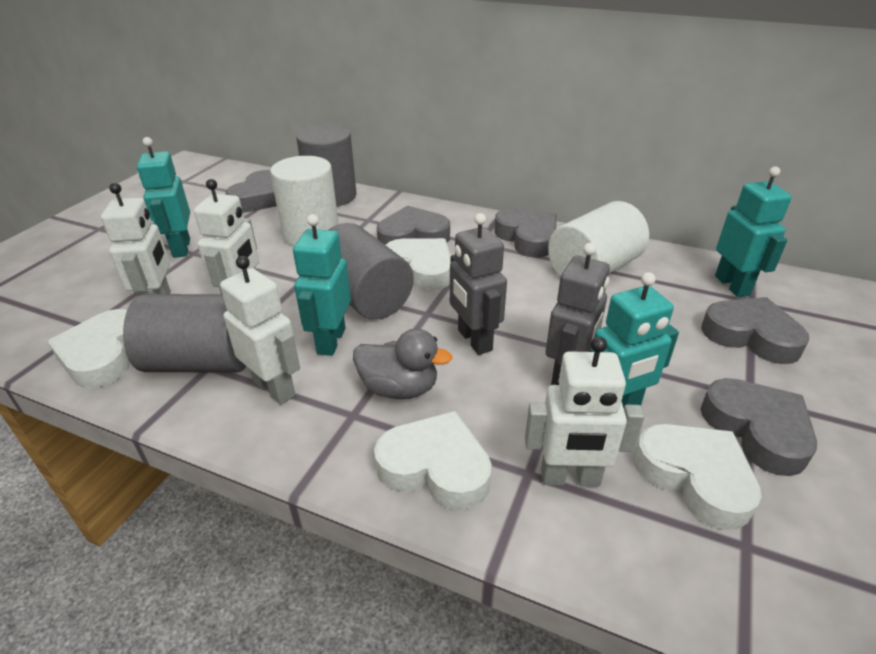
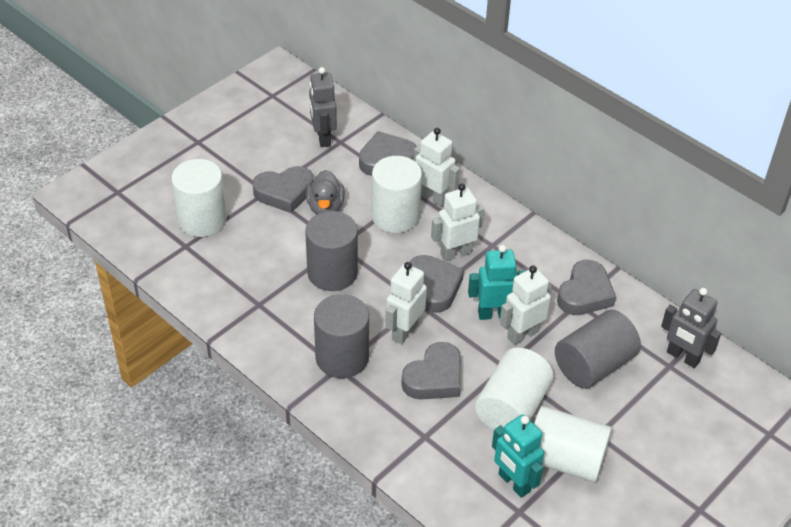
turquoise robot: [137,137,190,258] [293,214,351,356] [590,272,679,408] [715,166,792,297] = 4 -> [468,245,526,320] [492,414,544,498] = 2
white cylinder: [270,156,339,246] [548,201,649,277] = 2 -> [171,159,227,237] [372,156,422,233] [475,347,554,430] [534,406,612,482] = 4
white heart: [47,309,130,388] [374,411,492,510] [386,238,451,291] [634,424,762,530] = 4 -> none = 0

